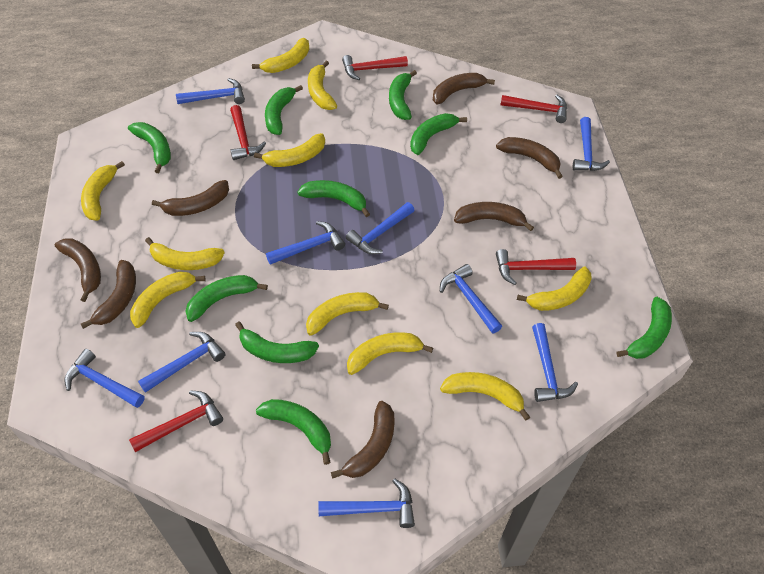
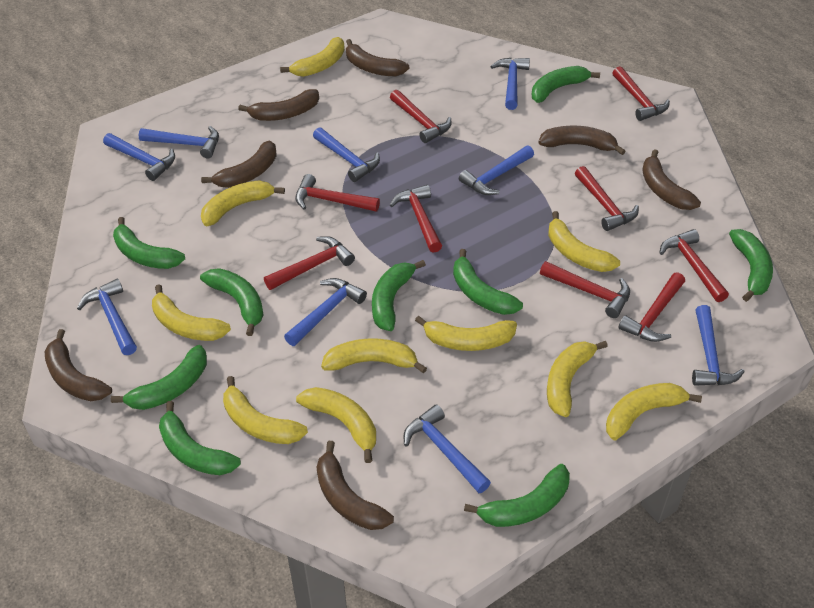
red hammer: [129,390,223,452] [230,105,266,160] [342,55,408,80] [496,249,576,285] [501,95,567,123] = 5 -> [264,236,355,290] [295,174,380,212] [390,90,452,143] [390,185,442,253] [540,261,630,318] [575,166,639,231] [612,66,670,121] [618,272,685,342] [660,229,729,302] = 9

